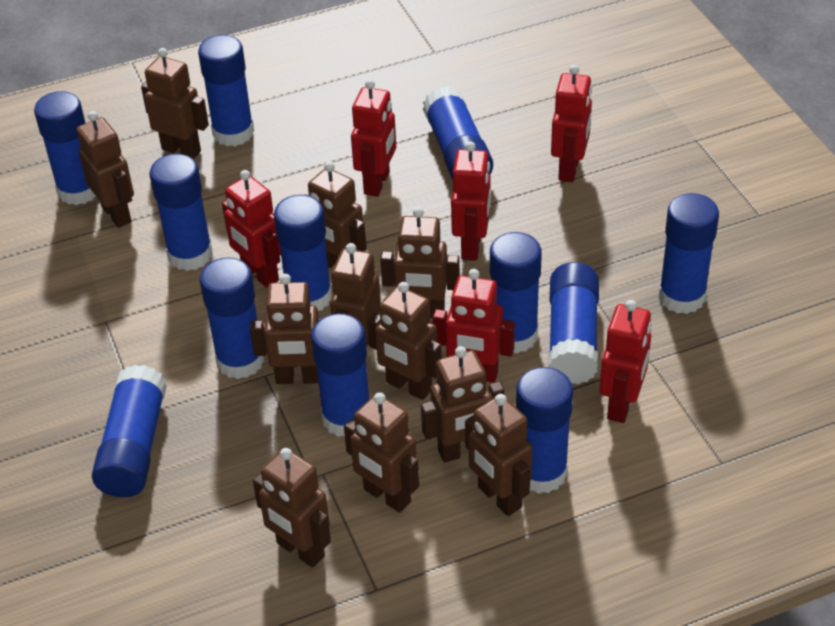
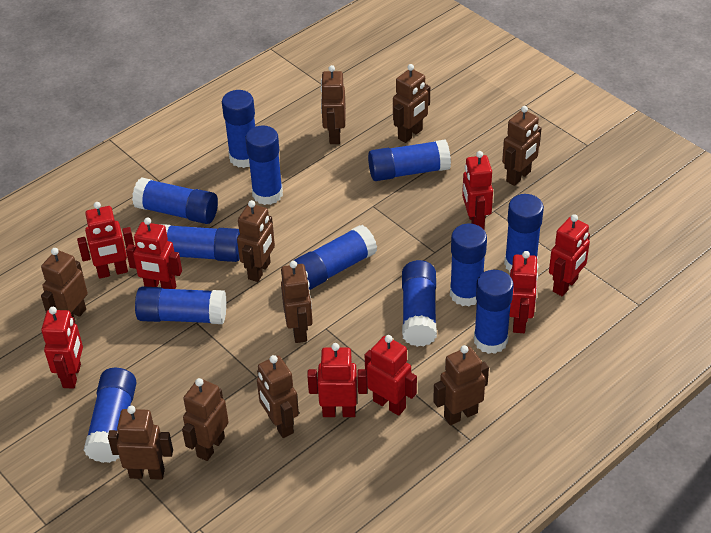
brown robot: [76,111,134,228] [141,48,209,159] [250,274,319,384] [253,448,331,568] [305,162,367,268] [330,243,381,345] [344,392,419,513] [367,282,442,400] [380,207,460,318] [421,346,505,463] [465,394,533,516] = 11 -> [41,248,88,320] [108,405,173,480] [182,378,229,461] [237,200,275,282] [257,355,299,438] [281,261,313,343] [320,65,346,144] [393,64,430,143] [433,345,489,425] [502,106,542,186] = 10
red robot: [222,170,281,288] [351,79,396,197] [433,269,515,383] [451,141,491,261] [551,65,592,182] [600,300,652,423] = 6 -> [41,307,83,389] [77,202,134,279] [126,218,182,289] [307,343,367,417] [365,335,417,416] [462,151,493,229] [509,251,538,333] [549,214,590,296] = 8

